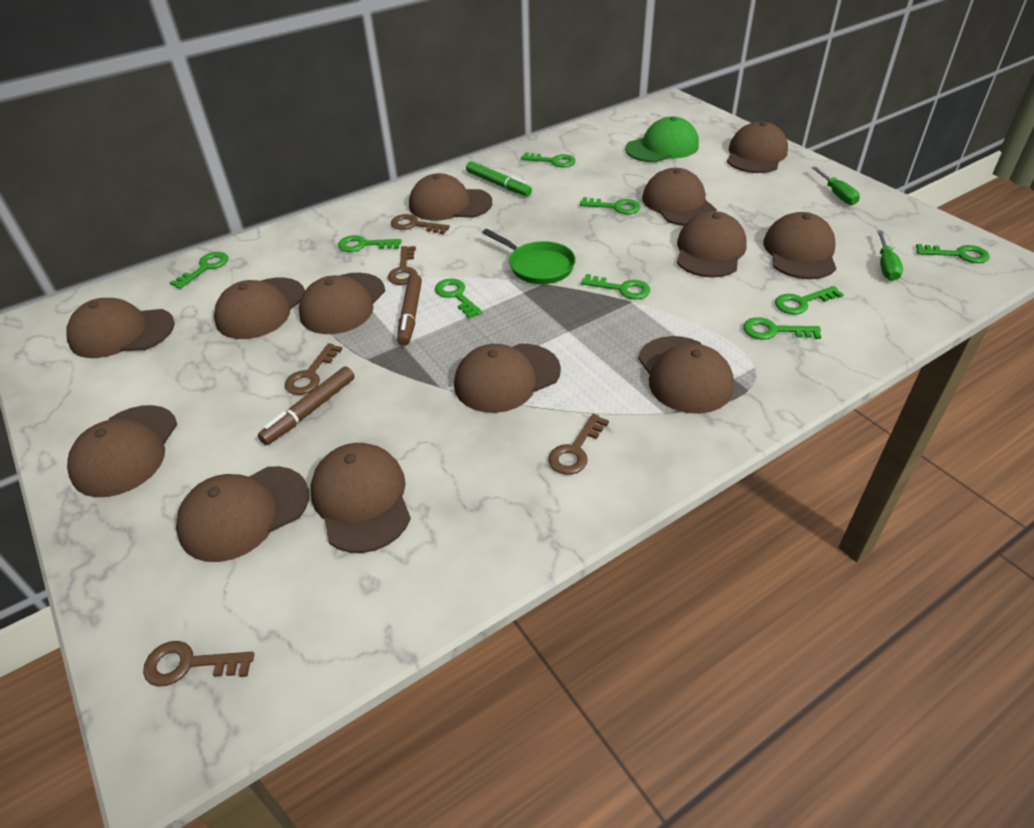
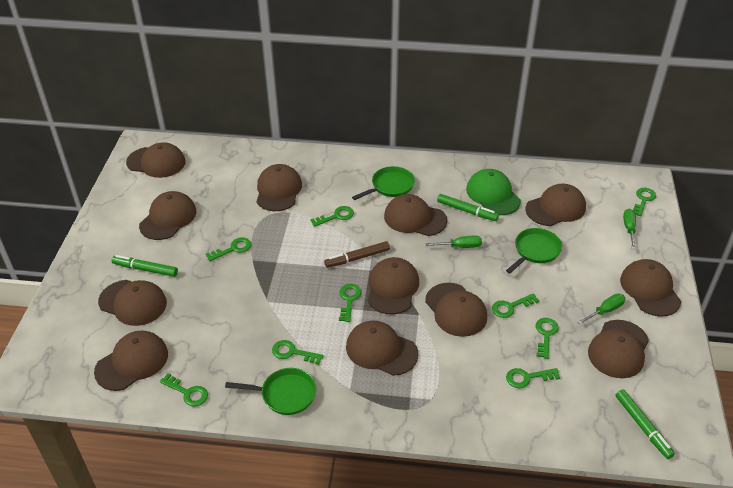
brown cap: [67,298,175,358] [67,405,177,497] [176,466,309,562] [214,278,305,339] [299,273,385,334] [310,443,411,553] [409,173,492,221] [454,344,561,413] [638,336,734,414] [642,168,717,226] [677,211,747,278] [727,121,788,173] [763,212,836,279] = 13 -> [94,331,168,391] [98,280,167,326] [126,142,185,178] [139,191,197,240] [256,164,302,211] [346,320,418,376] [367,257,419,314] [384,194,447,236] [425,283,487,337] [525,184,586,226] [588,320,649,378] [620,259,681,317] = 12
brown key: [143,641,254,687] [285,343,342,395] [388,246,417,285] [391,214,450,234] [548,414,609,475] = 5 -> none = 0
brown marker: [258,366,355,445] [397,274,422,346] = 2 -> [324,241,390,268] = 1
green marker: [466,161,532,196] = 1 -> [112,255,178,277] [437,194,499,221] [616,390,675,459] = 3
green pan: [482,229,576,284] = 1 -> [225,368,316,415] [352,166,415,200] [506,228,562,274] = 3
green screwdriver: [812,166,860,205] [877,230,903,281] = 2 -> [425,235,482,248] [578,293,625,325] [623,209,636,249] = 3

